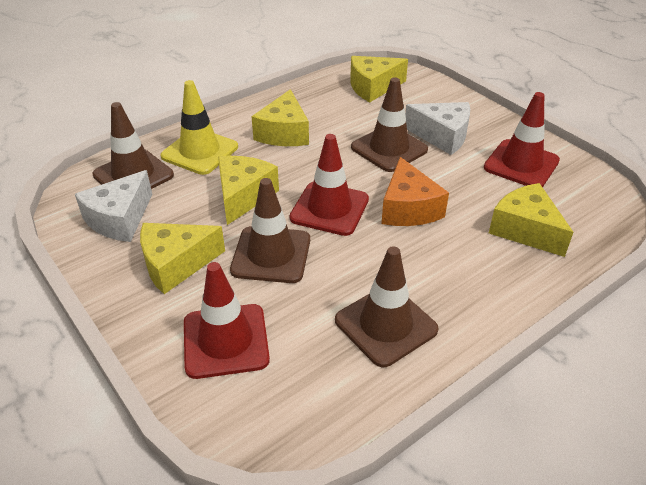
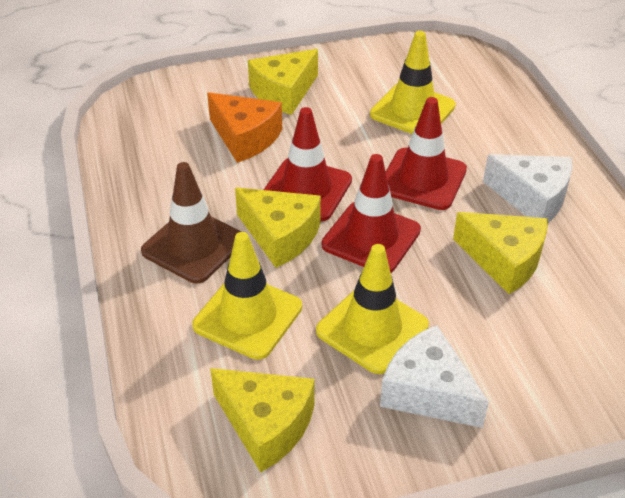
brown traffic cone: [92,102,174,189] [230,178,310,283] [335,246,439,367] [351,77,428,172] = 4 -> [141,162,241,284] = 1
yellow cheese: [140,223,225,294] [218,156,279,225] [251,89,309,146] [350,56,408,102] [489,183,574,257] = 5 -> [210,368,315,472] [235,188,321,268] [248,49,318,115] [453,212,548,294] = 4
yellow traffic cone: [160,80,238,175] = 1 -> [192,232,302,360] [316,244,429,374] [370,31,456,134] = 3

